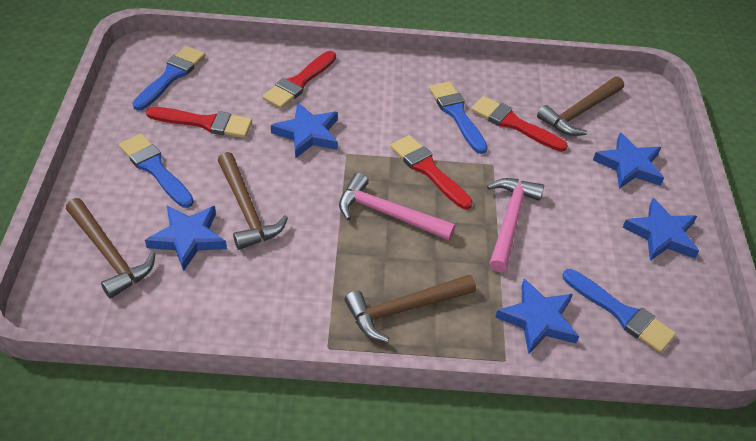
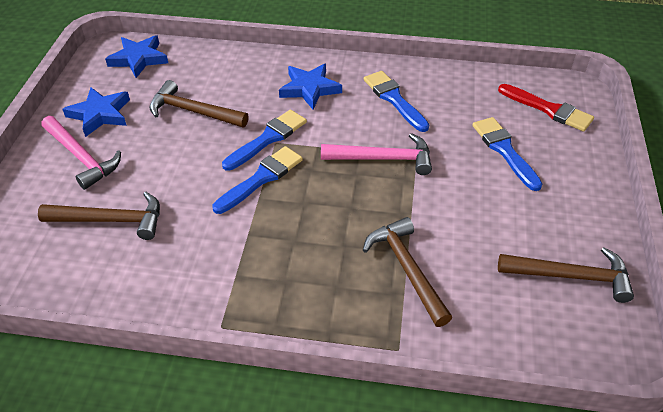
blue star: [145,205,227,271] [271,102,338,159] [495,279,579,354] [593,133,664,189] [623,198,699,261] = 5 -> [62,87,130,137] [105,35,168,78] [279,64,342,109] = 3
red brush: [146,107,252,138] [263,51,336,109] [390,135,473,209] [471,96,568,152] = 4 -> [498,84,594,132] = 1

